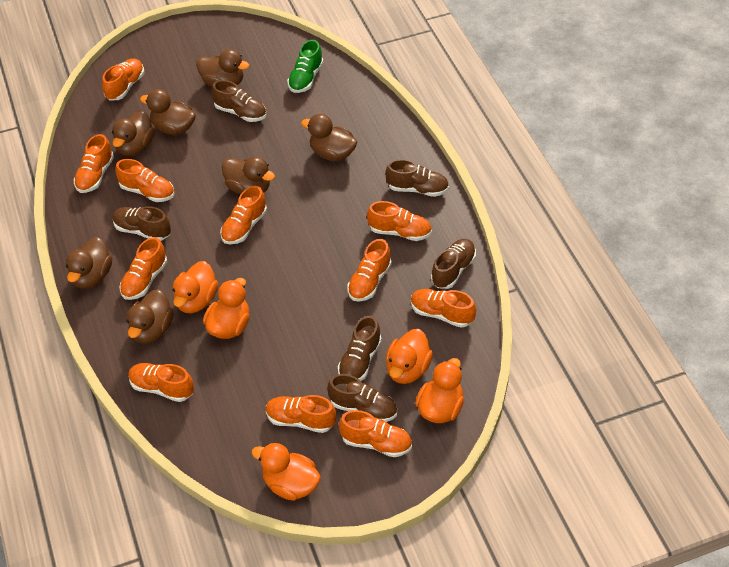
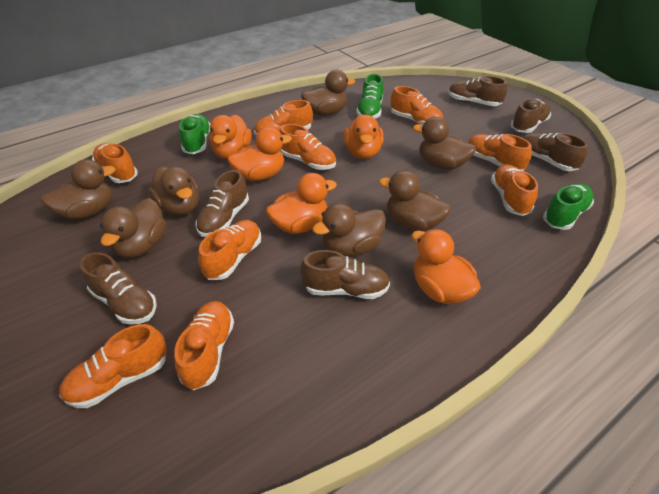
green shoe: [287,40,323,93] = 1 -> [179,114,210,154] [356,74,383,118] [543,183,594,230] = 3
orange shoe: [74,134,114,193] [102,58,144,101] [115,159,174,202] [120,237,167,300] [128,363,194,402] [220,186,267,244] [266,395,336,433] [339,410,412,457] [347,239,392,301] [367,201,432,241] [411,289,476,328] = 11 -> [59,324,167,408] [92,143,138,183] [174,301,234,390] [198,220,261,280] [254,100,313,135] [279,124,336,170] [391,86,443,125] [468,134,532,171] [491,164,538,216] = 9

